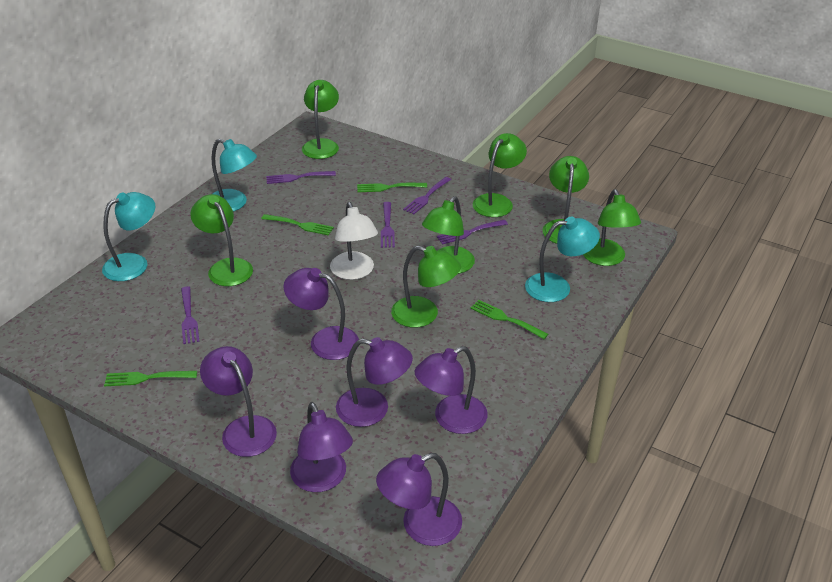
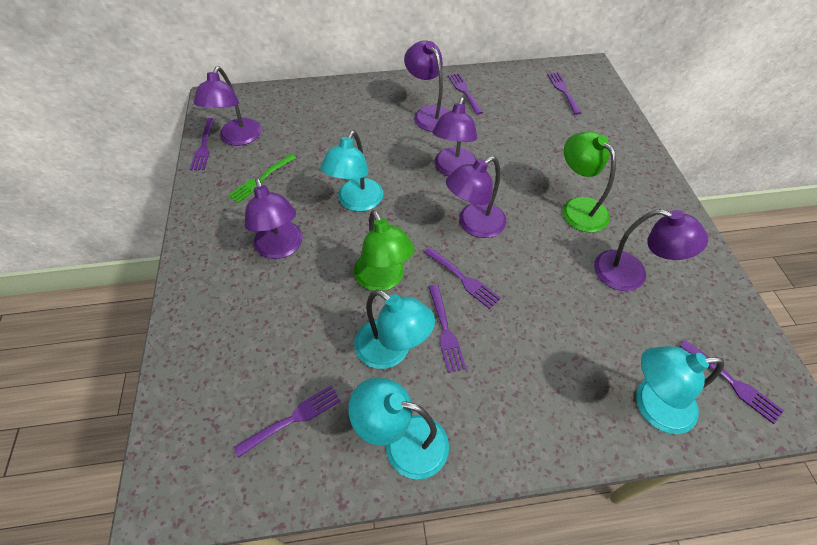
green fork: [104,371,197,386] [261,214,334,236] [357,183,427,192] [470,300,548,339] = 4 -> [228,154,296,203] = 1
green lamp: [190,194,253,286] [302,80,339,159] [391,246,461,328] [422,196,475,274] [473,133,527,217] [542,156,589,244] [583,189,641,266] = 7 -> [354,210,415,291] [562,131,616,233] = 2
purple fork: [181,287,200,344] [266,171,336,184] [381,202,395,248] [403,177,451,214] [437,220,508,245] = 5 -> [190,118,215,170] [234,385,341,457] [424,247,501,309] [428,285,466,373] [448,73,483,115] [547,72,581,115] [679,340,784,424] = 7
turquoise lamp: [102,192,155,281] [212,139,257,211] [525,216,600,302] = 3 -> [320,131,383,212] [348,377,449,479] [354,290,435,369] [636,346,724,434] = 4
white lamp: [330,202,378,280] = 1 -> none = 0

